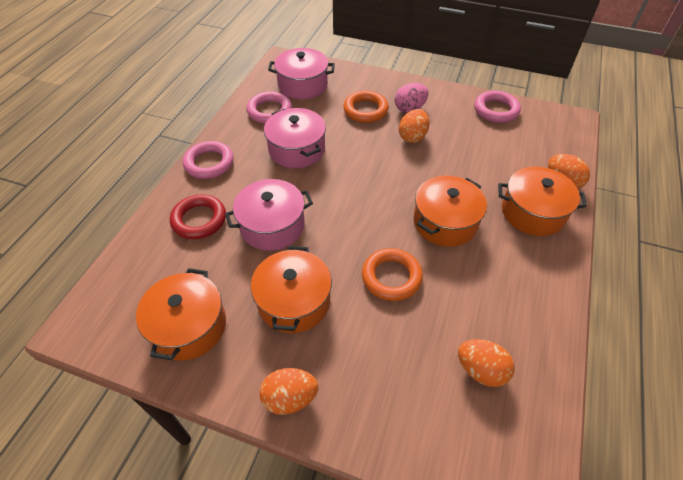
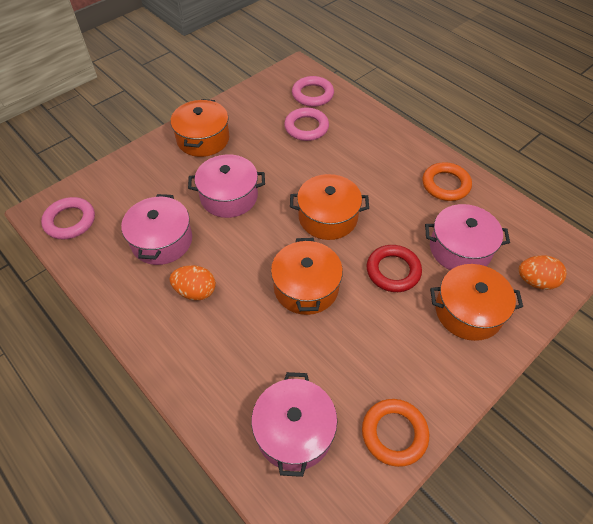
orange egg: [259,368,318,415] [399,109,429,143] [458,339,514,387] [548,154,590,189] = 4 -> [170,265,216,300] [518,255,566,290] = 2
pink egg: [395,83,429,113] = 1 -> none = 0
pink pot: [225,179,313,251] [264,108,326,168] [268,48,335,99] = 3 -> [121,194,192,265] [188,154,265,218] [251,372,337,477] [425,204,510,270] = 4

